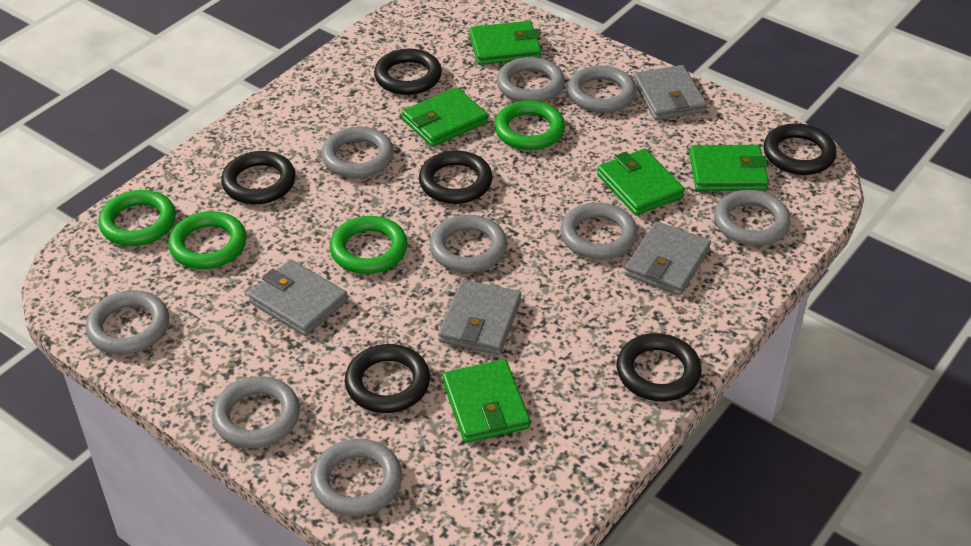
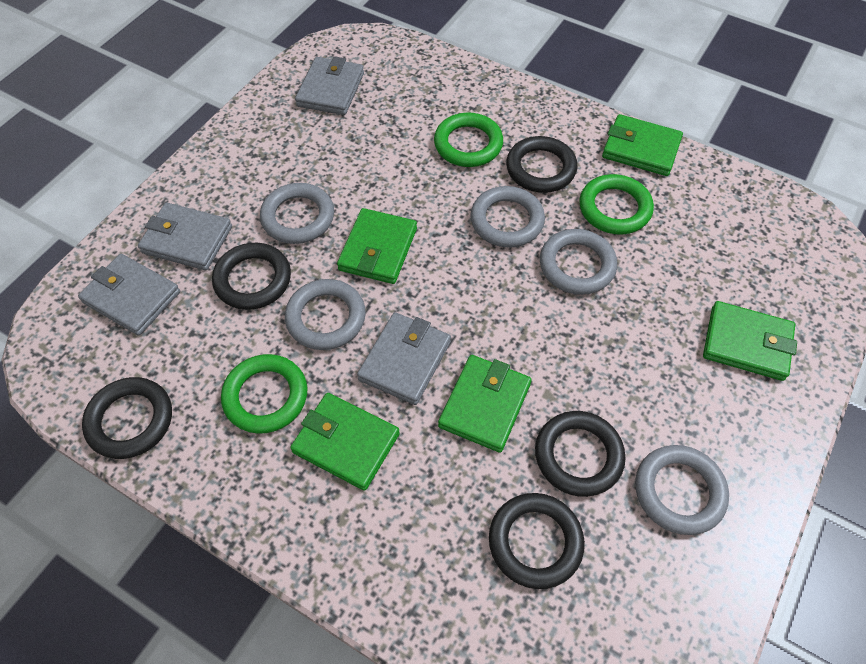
black ring: [221,151,296,204] [345,344,430,413] [374,49,442,95] [419,150,492,204] [616,333,702,401] [763,123,837,175] = 6 -> [82,377,172,459] [212,243,291,310] [489,493,585,589] [506,136,577,193] [535,411,625,497] = 5
green ring: [98,190,176,246] [168,211,247,269] [330,216,408,274] [494,100,565,150] = 4 -> [221,354,308,434] [434,112,503,167] [579,174,654,235] = 3
grey ring: [86,290,169,355] [212,376,300,448] [311,439,402,516] [321,127,394,178] [430,215,507,273] [497,57,565,102] [561,202,638,260] [567,65,636,113] [714,190,791,246] = 9 -> [260,183,334,244] [285,279,366,350] [470,186,545,248] [540,229,617,295] [635,445,729,535] = 5

